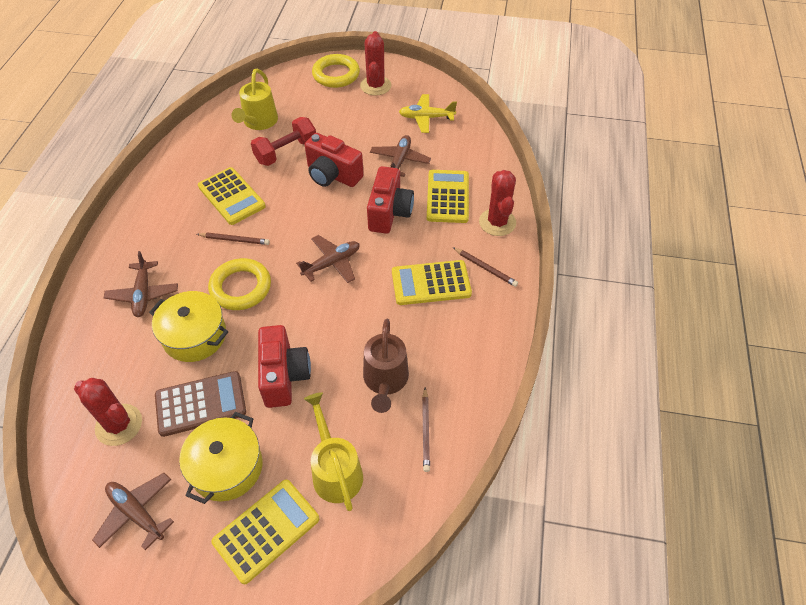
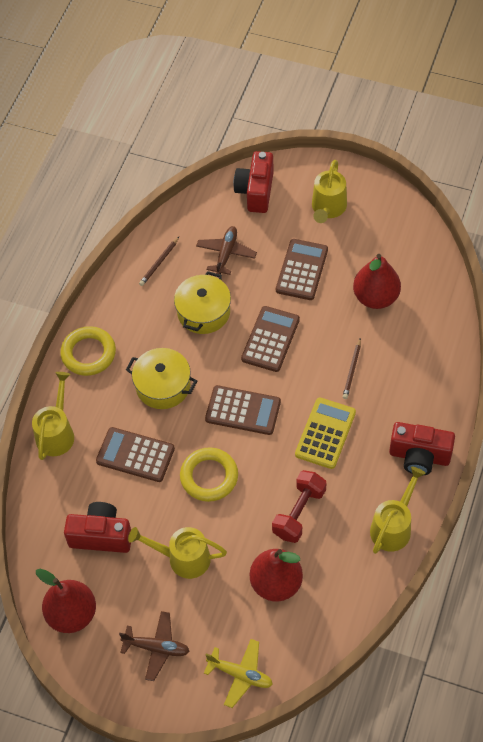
brown calculator: [155,371,246,437] = 1 -> [96,427,175,482] [205,385,281,435] [241,306,300,372] [276,239,328,300] = 4
brown pencil: [197,232,270,245] [422,388,430,472] [453,247,518,287] = 3 -> [139,237,179,286] [343,338,361,399] = 2
brown plane: [92,473,174,550] [104,251,178,317] [296,235,359,283] [370,135,431,177] = 4 -> [119,611,190,681] [196,226,257,275] = 2
brown watering can: [363,319,409,413] = 1 -> none = 0
red cactus: [74,378,142,446] [360,31,392,96] [479,170,516,236] = 3 -> none = 0
red pear: none = 0 -> [36,569,96,633] [250,549,303,602] [353,254,401,309] = 3
yellow calculator: [198,167,266,225] [211,479,319,584] [392,260,472,305] [427,170,469,223] = 4 -> [295,397,356,469] = 1
yellow watering can: [231,69,278,130] [304,392,363,511] = 2 -> [32,372,74,460] [128,527,227,579] [312,160,347,223] [370,467,426,554] = 4

